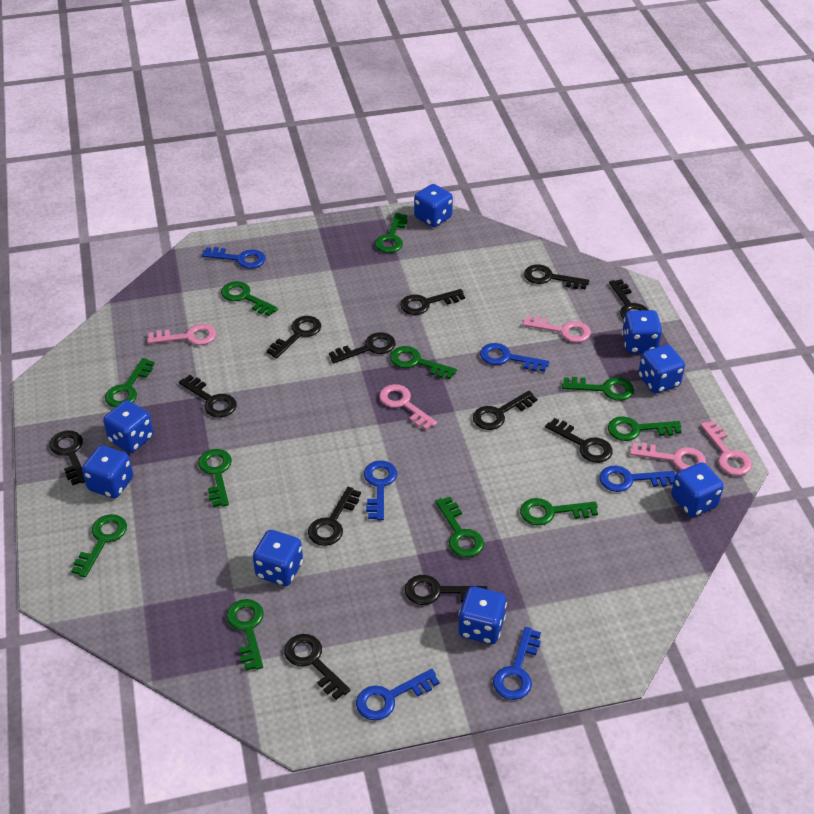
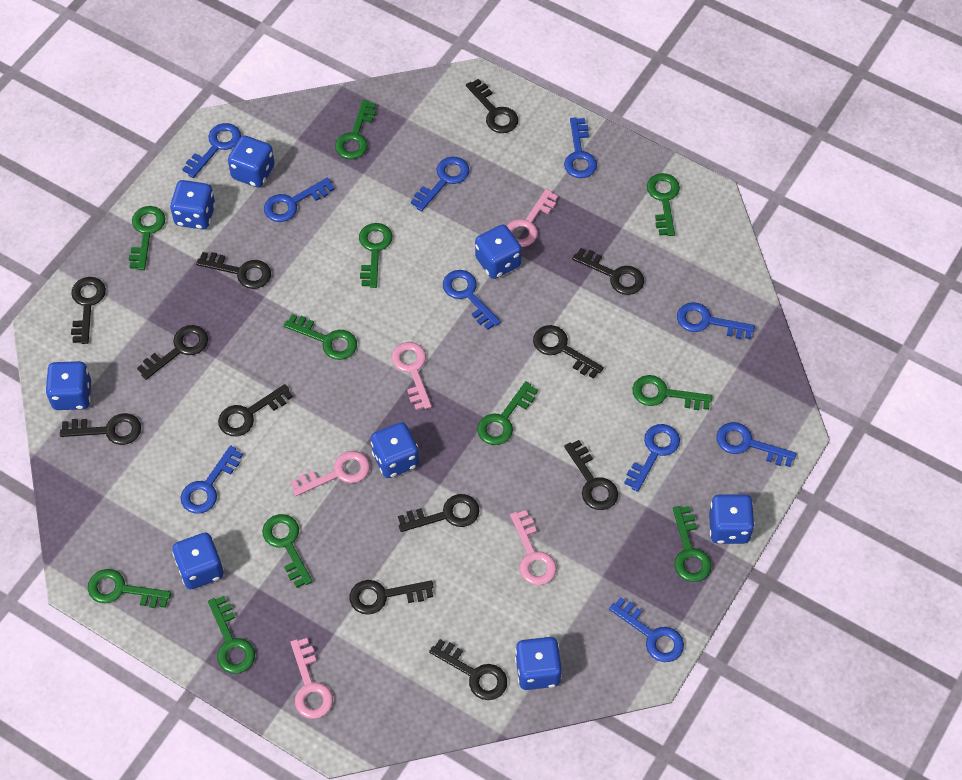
blue key: [202,247,266,269] [356,669,440,721] [364,460,397,520] [480,343,549,372] [493,627,541,700] [599,466,675,492] = 6 -> [181,445,243,513] [182,123,241,178] [264,177,335,222] [411,157,469,211] [443,270,501,330] [564,117,597,178] [609,597,684,662] [624,424,680,492] [677,302,755,339] [716,422,797,467] = 10

